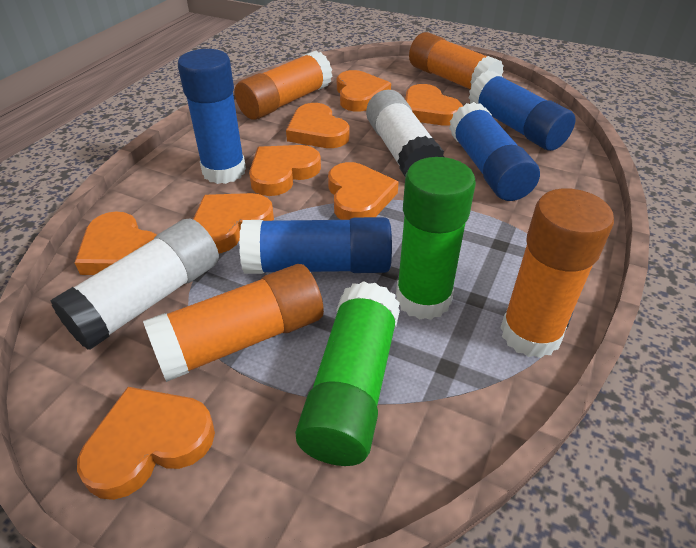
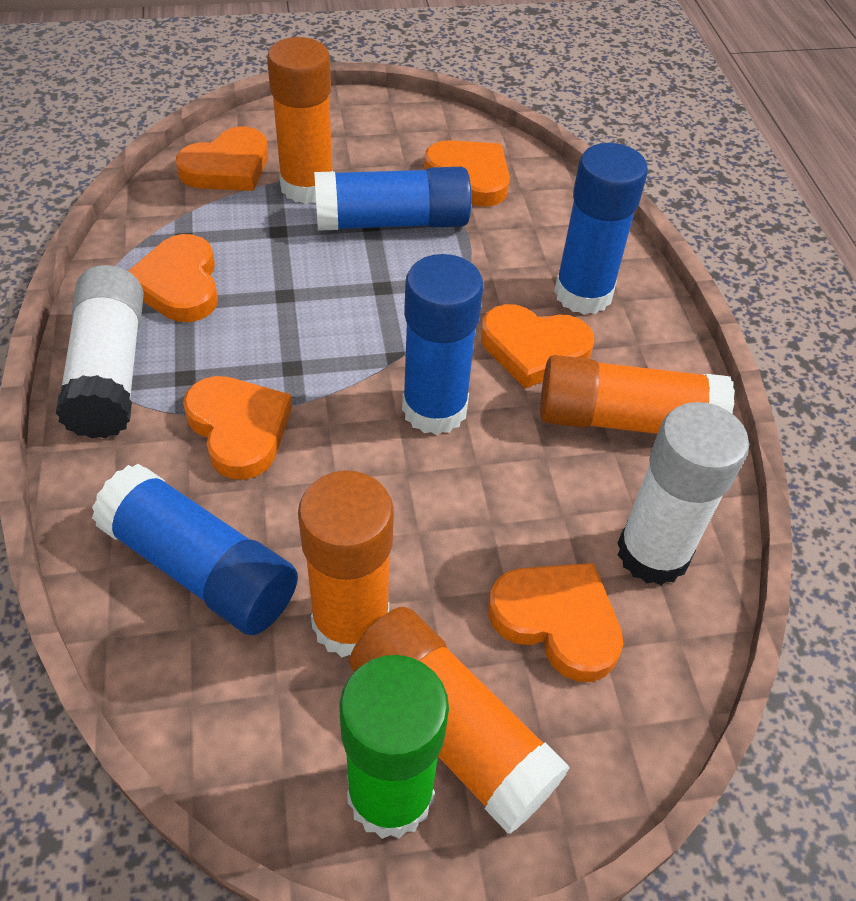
green glue stick: [295,281,400,466] [396,157,476,320] = 2 -> [339,655,449,839] = 1
orange heart: [74,211,157,275] [77,387,215,500] [193,193,274,254] [249,145,321,196] [286,103,349,148] [328,162,399,220] [337,70,391,112] [405,84,463,125] = 8 -> [128,234,218,322] [176,127,268,191] [183,376,292,480] [424,140,510,207] [481,304,594,388] [488,563,623,682] = 6

